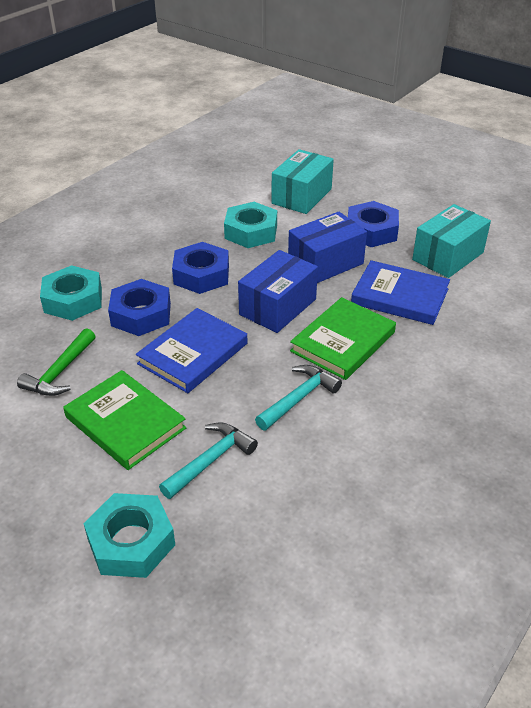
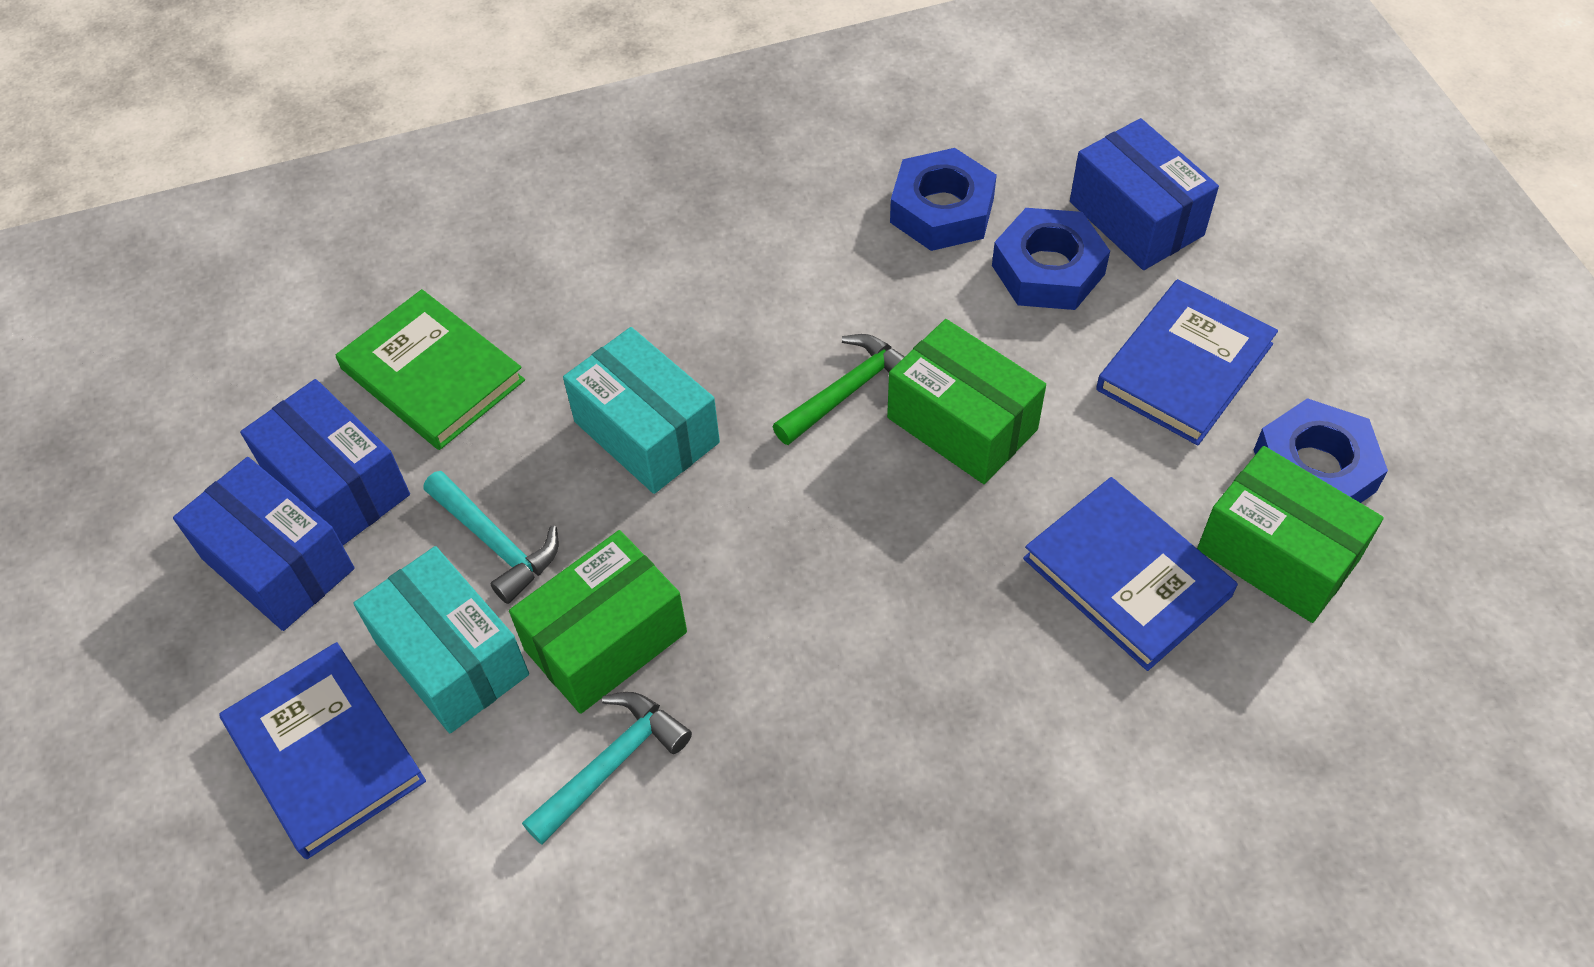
blue book: [136,308,247,393] [351,260,450,325] = 2 -> [219,642,426,859] [1023,477,1238,671] [1096,279,1278,445] = 3
blue box: [238,250,318,333] [288,212,367,283] = 2 -> [173,457,355,631] [240,379,410,545] [1070,118,1219,270] = 3
green book: [63,370,186,470] [290,297,396,380] = 2 -> [336,289,525,450] = 1
green box: none = 0 -> [509,530,687,714] [887,319,1046,484] [1197,446,1384,623] = 3
turquoise nut: [40,265,102,321] [83,493,175,578] [224,202,277,248] = 3 -> none = 0

